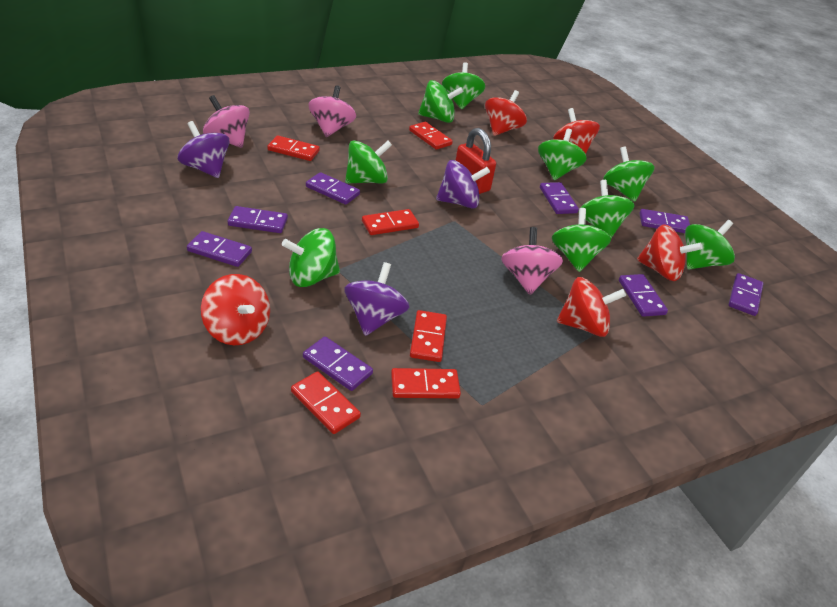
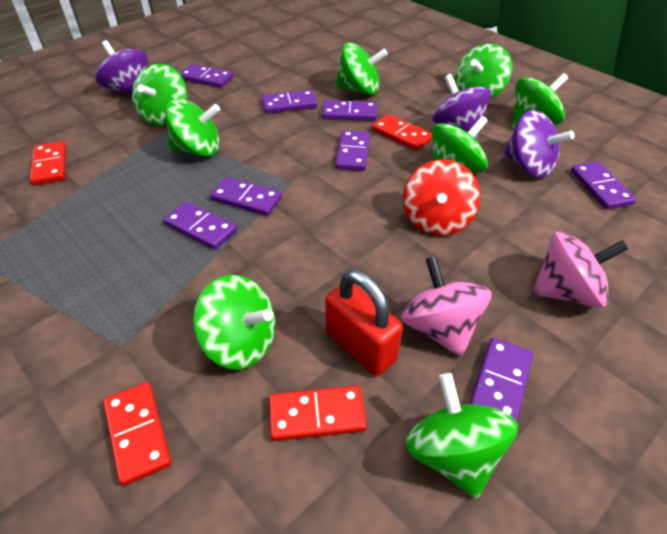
green spinning top: [282,228,340,287] [345,141,392,184] [418,80,464,123] [442,62,485,109] [538,129,587,180] [552,208,611,272] [580,180,635,238] [603,147,655,202] [685,220,735,269] = 9 -> [132,64,187,126] [165,99,220,157] [193,275,275,370] [335,43,388,95] [405,373,518,499] [432,116,488,173] [455,44,512,99] [512,73,568,128] = 8
pink spinning top: [203,95,250,148] [308,85,356,137] [501,227,563,295] = 3 -> [401,256,491,357] [532,232,628,308] = 2
red domino: [267,135,320,161] [291,371,361,434] [362,209,419,235] [391,368,461,398] [409,122,453,150] [410,310,447,362] = 6 -> [30,141,66,186] [103,382,171,486] [269,386,367,441] [372,114,432,151] = 4
red spinning top: [201,274,270,345] [485,90,527,136] [553,108,600,154] [557,277,626,337] [637,224,702,281] = 5 -> [403,159,481,236] = 1

